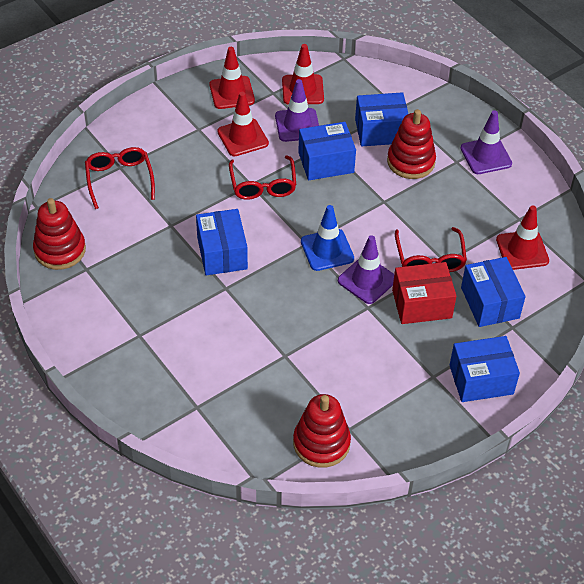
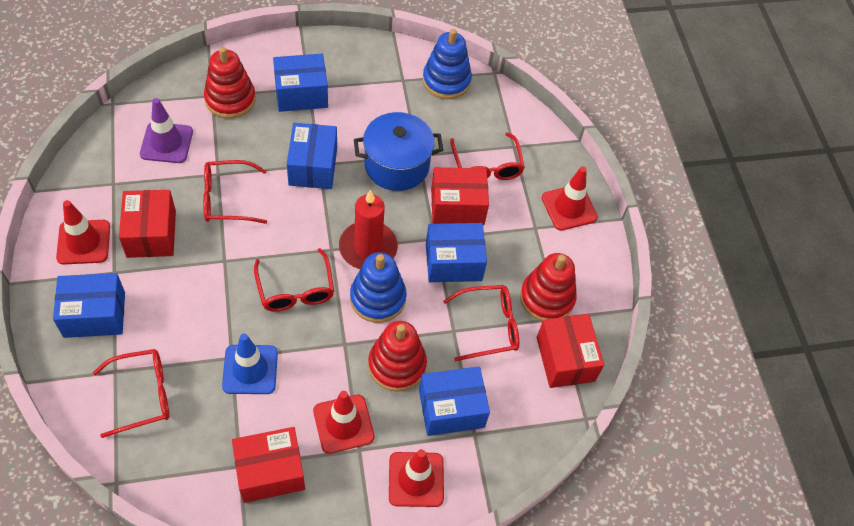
blue pot: none = 0 -> [354,112,443,191] = 1
blue stacking toy: none = 0 -> [350,252,406,323] [423,29,472,99] = 2
purple traffic cone: [275,79,319,142] [338,235,394,304] [461,110,512,174] = 3 -> [140,98,193,163] = 1
red box: [392,262,456,324] = 1 -> [119,190,176,258] [232,427,305,503] [431,167,489,225] [536,314,604,388] = 4
red candle: none = 0 -> [339,189,398,269] = 1
red glasses: [85,147,155,209] [229,155,296,200] [395,227,467,272] = 3 -> [93,349,169,438] [203,160,267,224] [254,248,334,312] [443,285,519,361] [450,132,525,180] = 5

